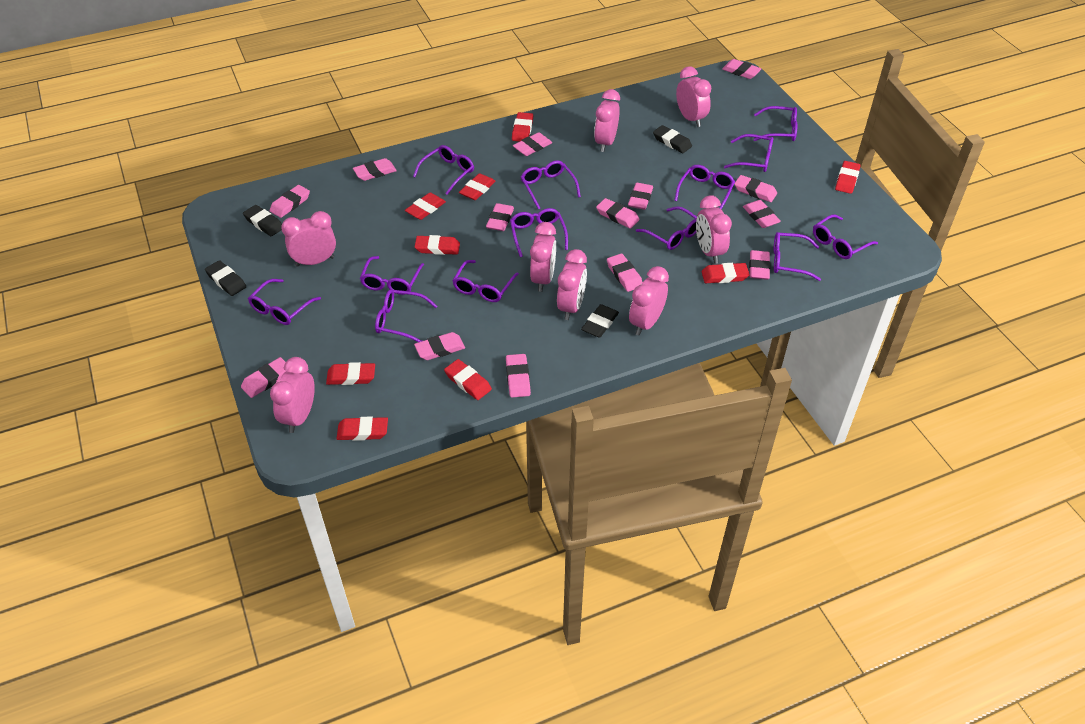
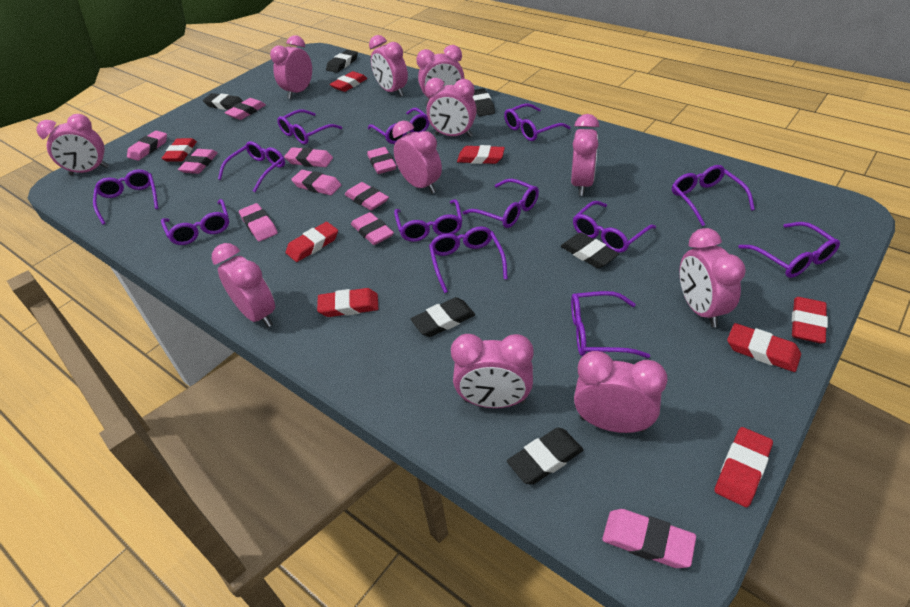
black eraser: [205,260,246,296] [243,205,282,236] [581,304,619,338] [653,125,692,153] = 4 -> [203,93,243,110] [326,50,358,73] [411,297,475,337] [473,88,495,116] [507,428,584,485] [561,232,619,268] = 6
pink clock: [270,357,315,433] [281,211,336,267] [530,222,556,292] [557,249,587,320] [594,89,620,152] [629,266,669,335] [676,66,711,127] [696,196,732,264] = 8 -> [36,114,109,176] [212,243,275,327] [270,35,312,99] [369,35,408,97] [392,121,442,194] [416,45,464,104] [425,78,477,137] [451,334,534,408] [571,114,599,196] [574,351,668,433] [679,228,746,327] = 11
pink eraser: [241,357,286,398] [270,185,310,218] [353,158,397,181] [414,332,465,360] [486,203,514,231] [506,354,531,398] [513,132,552,156] [596,198,640,229] [607,253,643,292] [628,183,653,210] [722,59,761,79] [734,175,777,202] [743,200,781,228] [749,250,771,280] = 14 -> [127,131,167,161] [178,149,218,174] [224,98,266,120] [239,203,278,242] [284,147,333,167] [291,170,341,195] [345,182,389,210] [351,212,394,245] [367,147,396,174] [602,509,696,568] = 10
red eraser: [326,362,375,385] [337,417,388,441] [405,192,446,220] [415,235,460,255] [444,359,492,400] [459,173,496,200] [512,112,533,142] [702,263,750,283] [835,161,861,194] = 9 -> [161,138,197,162] [286,222,338,262] [317,288,378,317] [330,71,367,92] [457,145,505,164] [715,427,773,507] [727,323,801,372] [792,297,828,344] = 8

